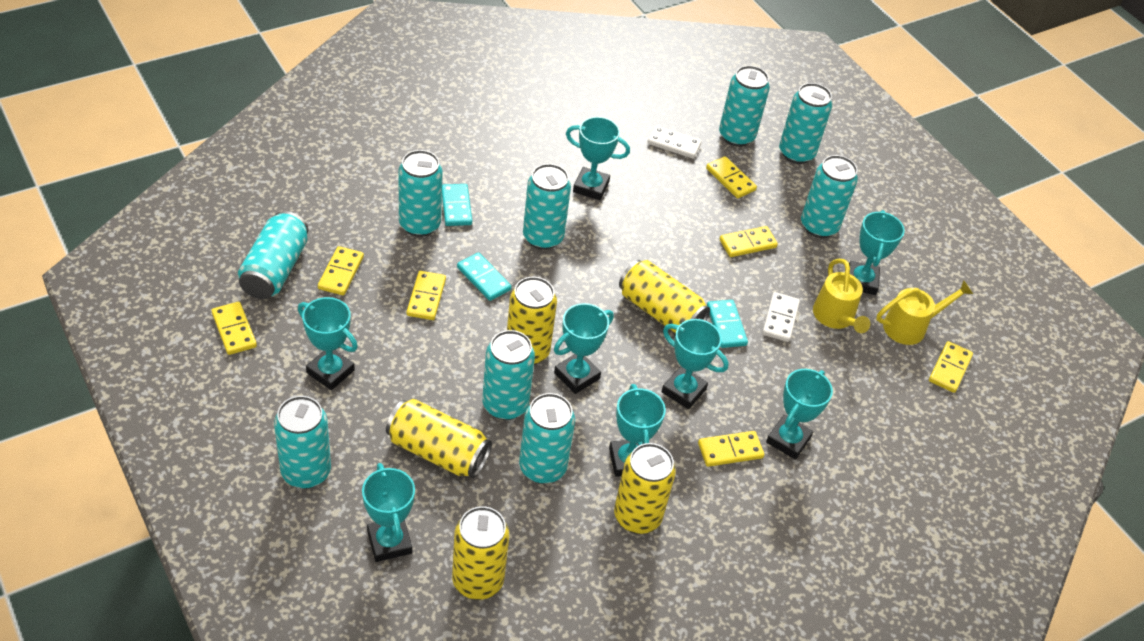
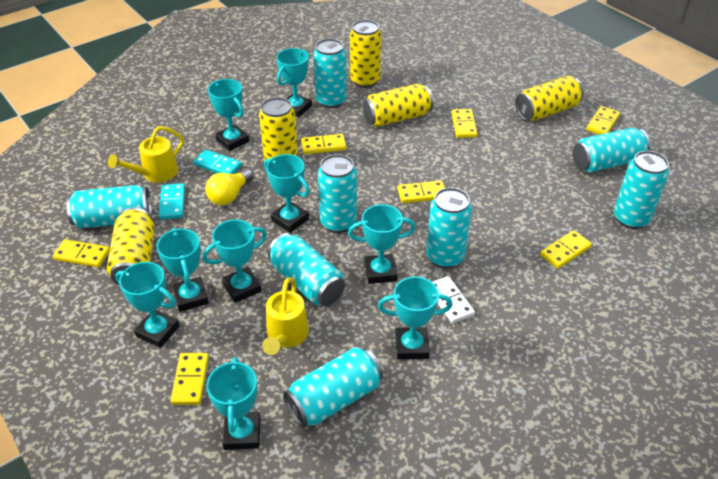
turquoise can: [238,211,308,299] [274,396,331,489] [398,150,443,237] [482,330,535,420] [519,393,575,484] [523,164,571,250] [719,65,770,147] [779,83,832,164] [801,155,858,238] = 9 -> [66,185,152,228] [268,233,345,306] [283,347,383,428] [313,39,347,108] [318,154,357,233] [426,188,472,268] [573,128,651,173] [614,151,669,229] = 8
turquoise domino: [442,184,472,226] [457,252,512,301] [707,300,748,348] = 3 -> [159,183,185,219] [193,149,242,174] = 2
turquoise trophy: [298,297,358,390] [362,463,415,562] [554,303,614,394] [566,117,630,200] [609,384,666,477] [661,319,729,409] [766,369,833,459] [849,210,905,295] = 8 -> [116,262,179,348] [156,228,209,312] [203,220,267,303] [206,357,261,450] [208,79,249,151] [264,154,310,233] [276,48,312,117] [348,204,415,284] [378,276,453,360] = 9
white domino: [647,126,702,159] [762,292,800,342] = 2 -> [433,276,475,324] = 1
yellow light bulb: none = 0 -> [205,169,254,205] = 1

